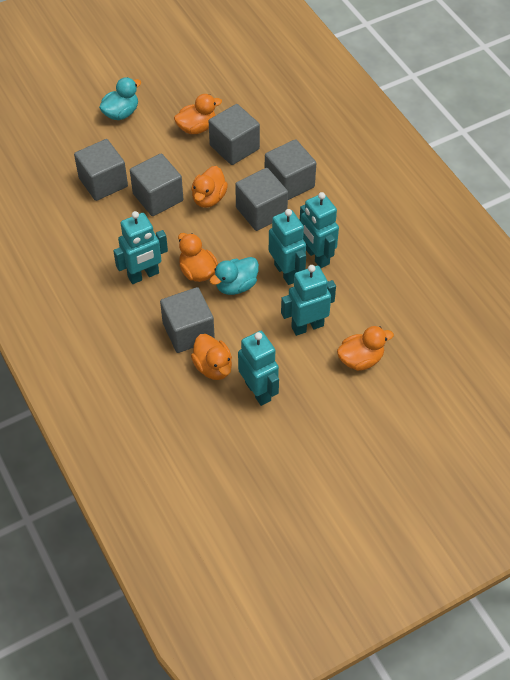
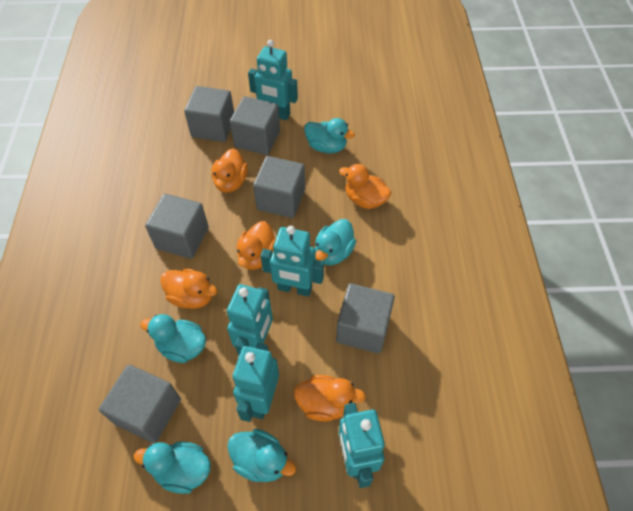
turquoise duck: [99,77,141,120] [209,257,259,295] = 2 -> [134,441,211,494] [140,314,206,363] [227,429,296,482] [304,118,355,154] [315,219,356,265] = 5

